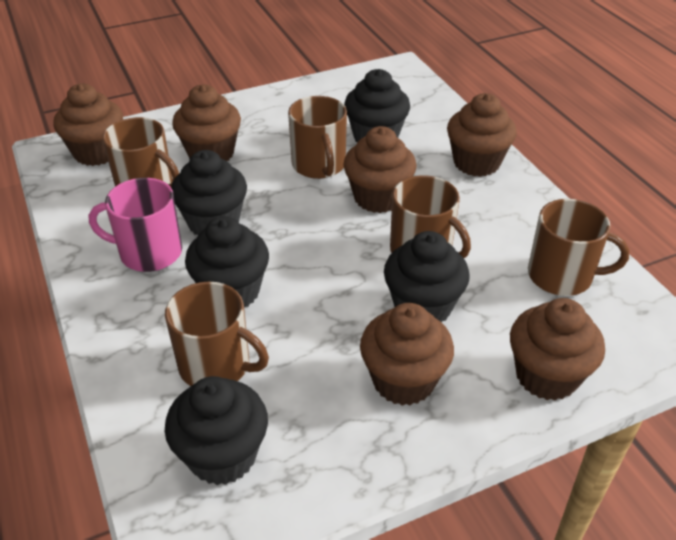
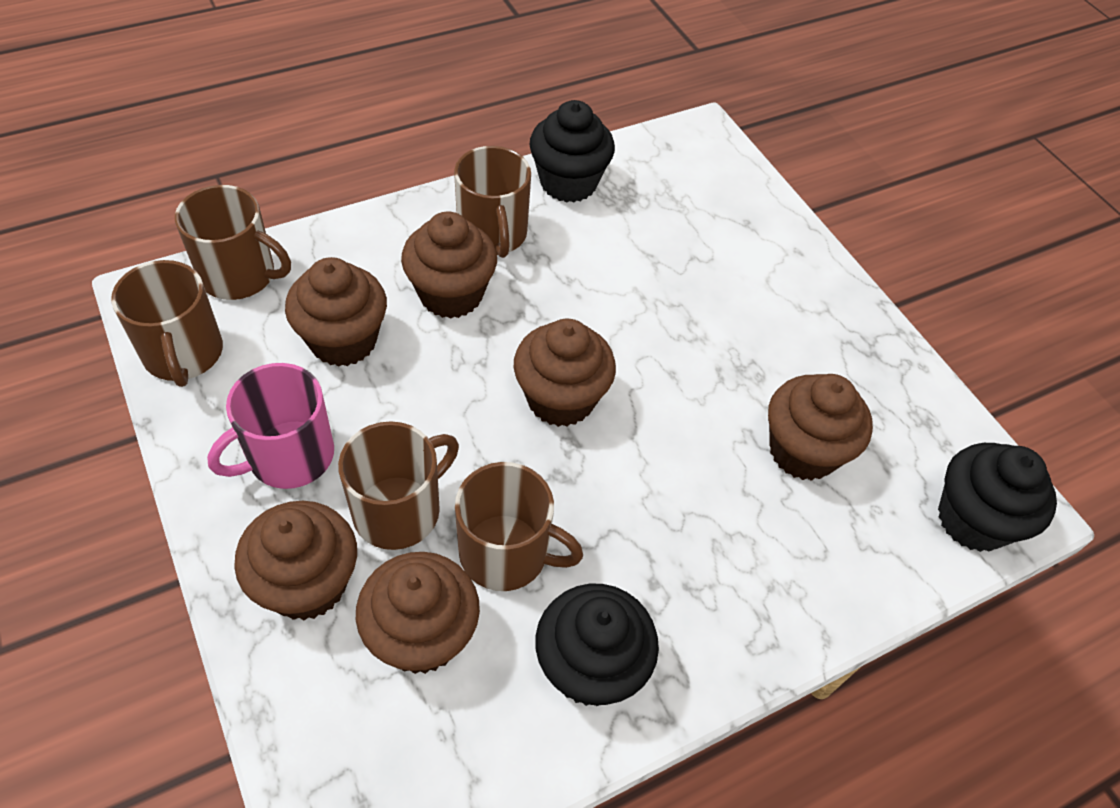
black cupcake: [165,376,268,485] [171,150,247,235] [185,216,269,307] [344,69,410,142] [384,231,469,323] = 5 -> [530,100,615,203] [535,584,659,706] [938,443,1057,552] = 3

